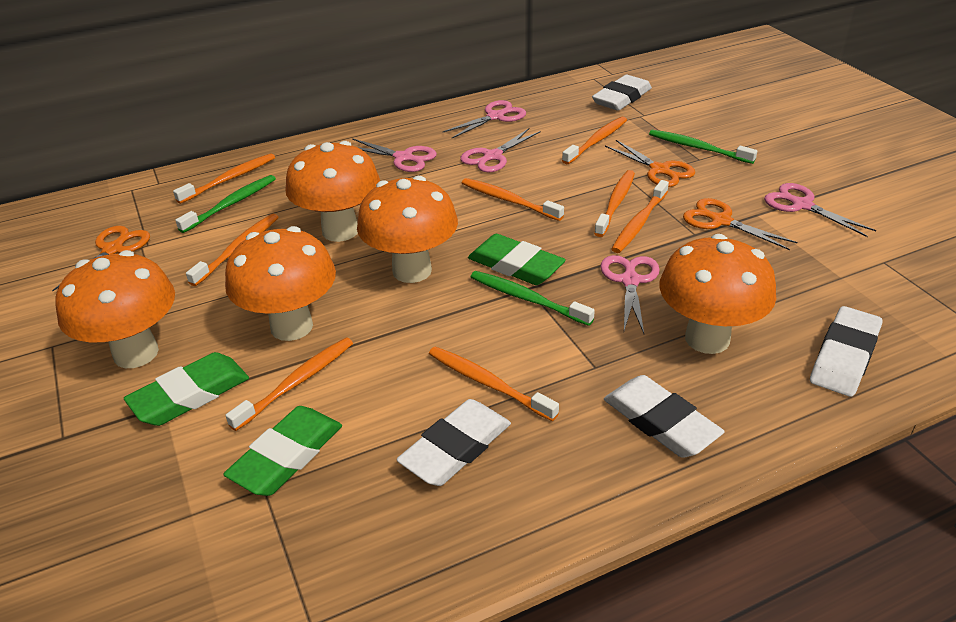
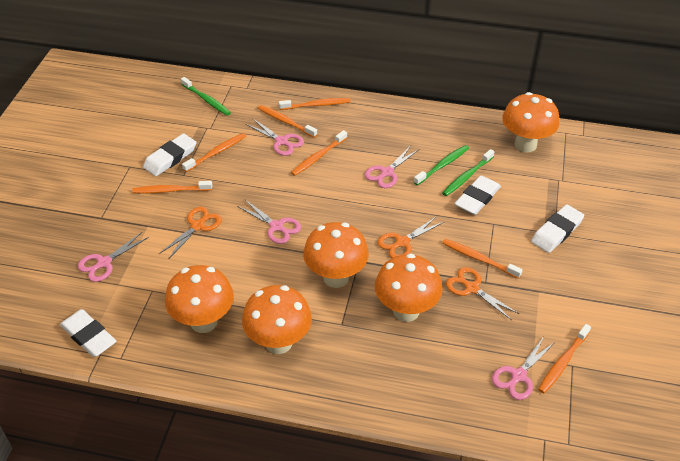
green eraser: [124,352,249,426] [223,406,342,496] [468,234,566,285] = 3 -> none = 0
orange toothbrush: [173,153,275,204] [186,214,279,286] [225,338,353,431] [429,347,559,421] [462,178,564,221] [562,117,627,165] [594,170,635,237] [612,180,669,253] = 8 -> [132,181,212,194] [182,133,246,172] [258,105,317,138] [279,98,351,110] [291,130,347,176] [442,239,523,279] [538,324,591,393] = 7

